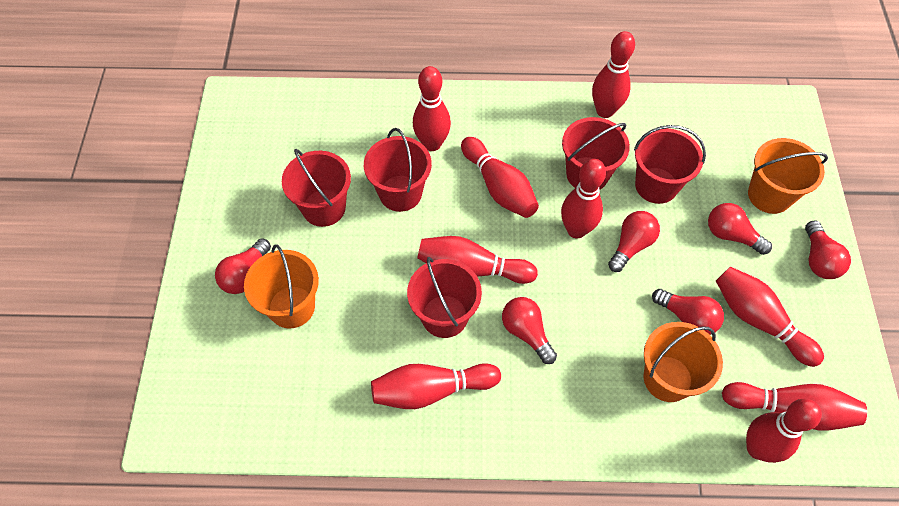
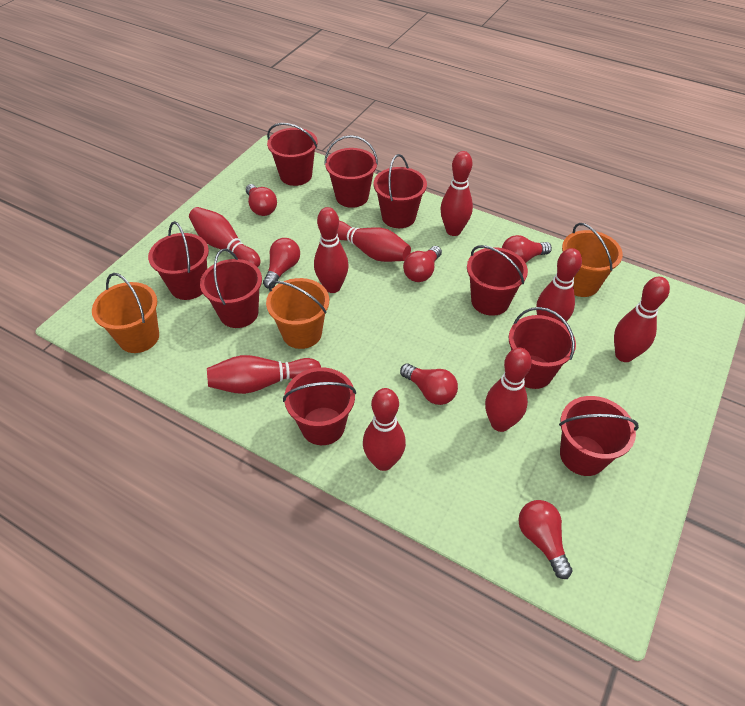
red bucket: [282,149,351,227] [364,128,432,212] [407,257,482,338] [562,117,630,190] [634,125,706,204] = 5 -> [148,221,209,300] [200,249,262,328] [267,123,317,186] [283,367,356,445] [324,135,378,208] [374,154,427,228] [467,245,528,316] [509,307,576,389] [559,396,639,476] = 9

